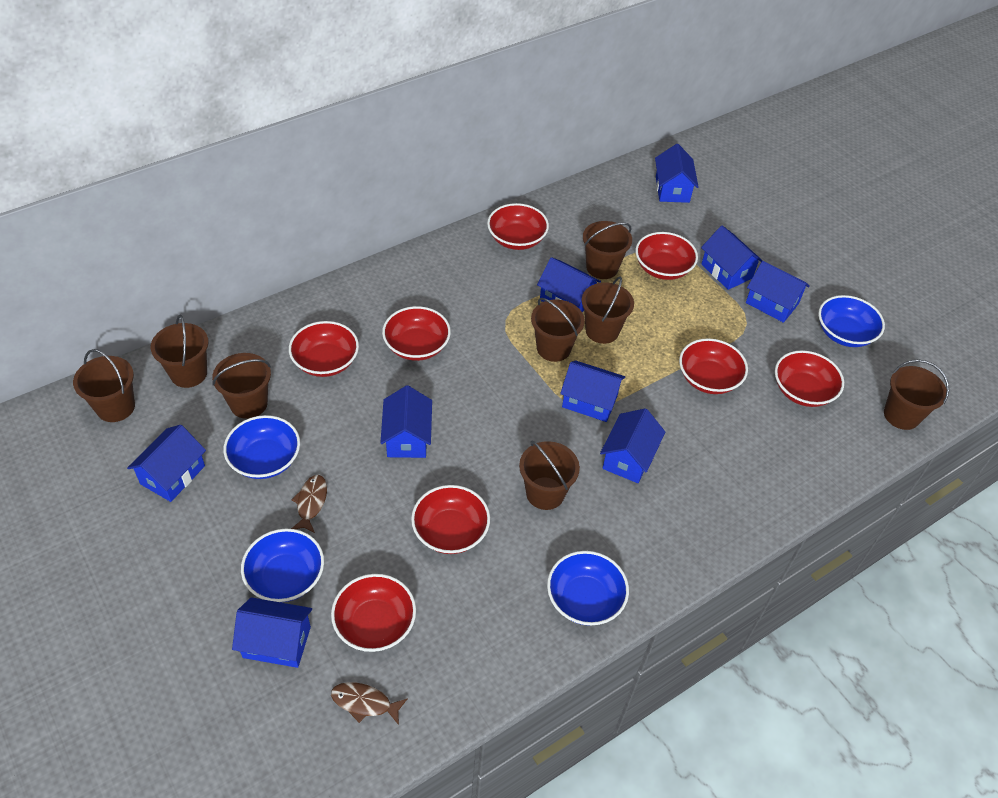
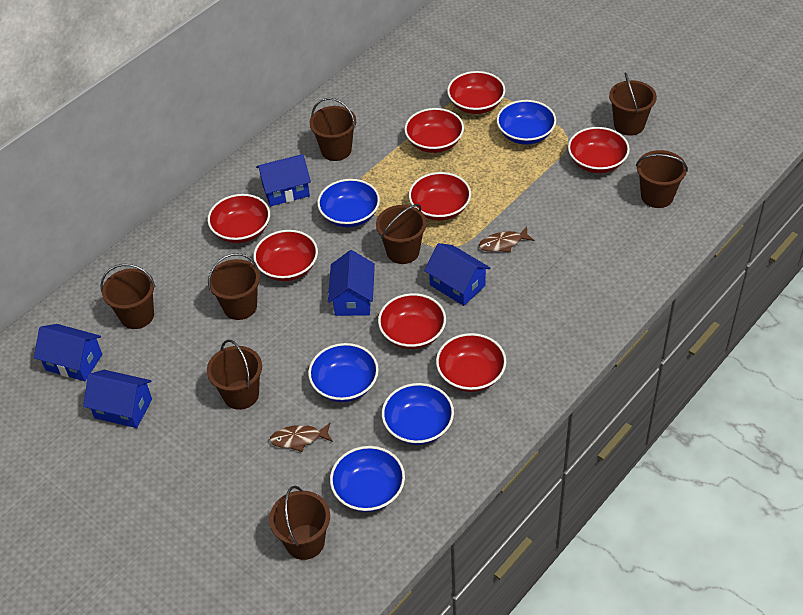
blue bowl: [223,415,300,479] [241,529,324,602] [547,551,629,626] [818,295,885,347] = 4 -> [308,343,379,402] [317,179,380,228] [330,446,405,512] [382,383,454,445] [497,100,556,145] = 5
blue house: [127,425,206,502] [232,597,312,668] [380,385,432,458] [537,257,601,312] [560,361,625,422] [600,408,665,483] [655,144,698,203] [701,226,763,290] [746,261,810,323] = 9 -> [34,324,102,381] [83,370,152,428] [256,154,311,206] [328,250,375,316] [424,243,490,306] = 5

